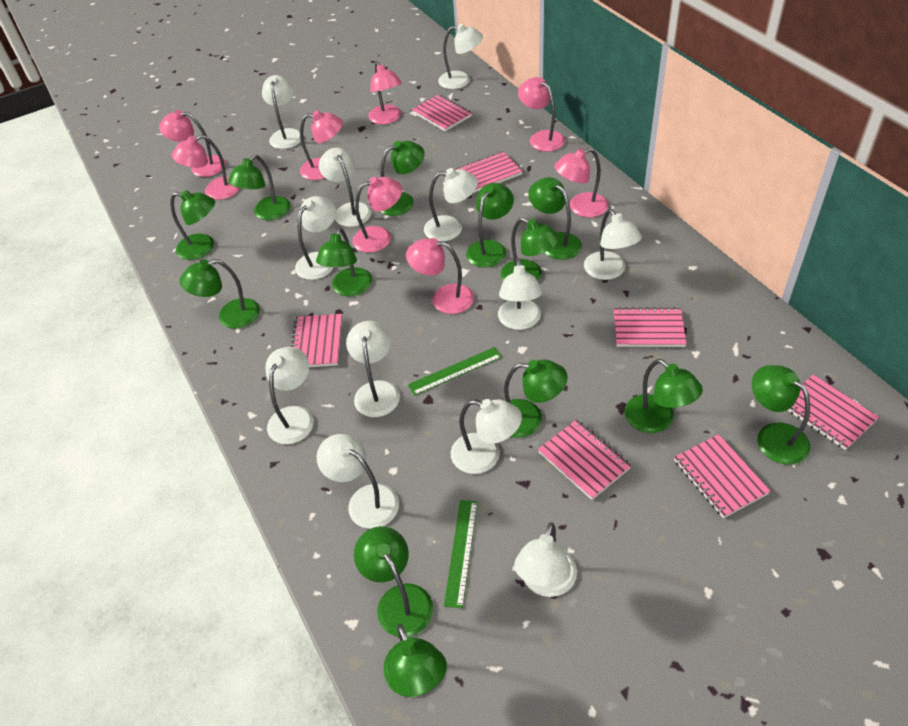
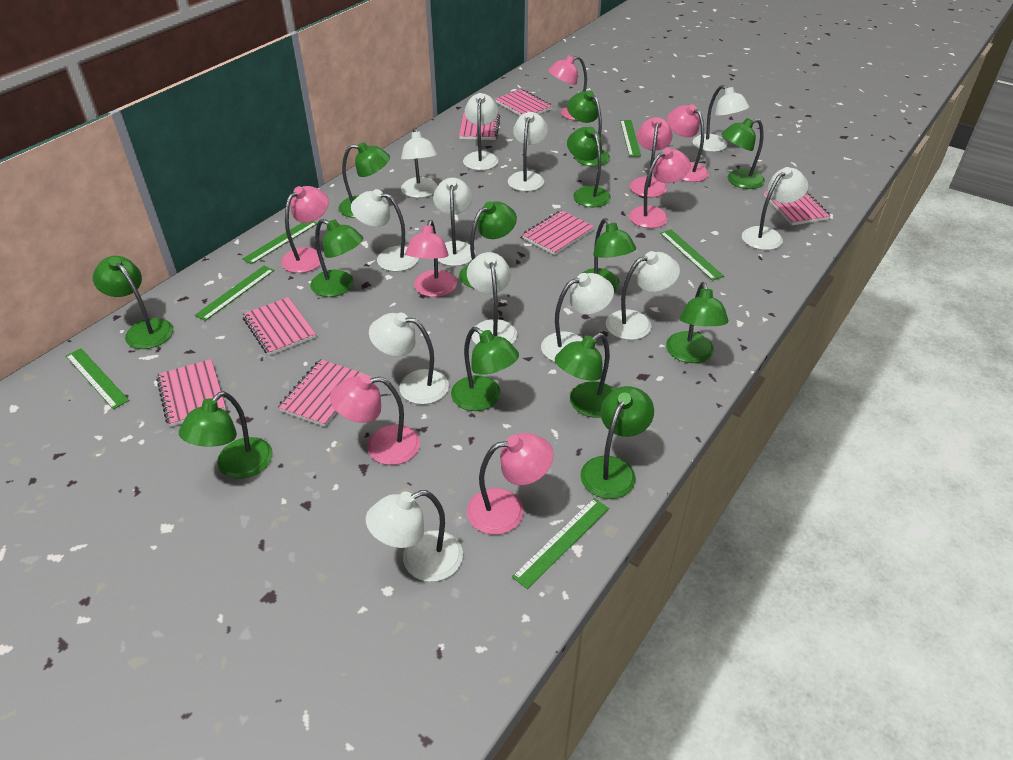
green ruler: [408,347,502,396] [444,500,478,609] = 2 -> [66,348,129,409] [195,266,274,321] [242,221,318,264] [512,498,609,589] [620,120,641,157] [660,230,724,281] = 6

